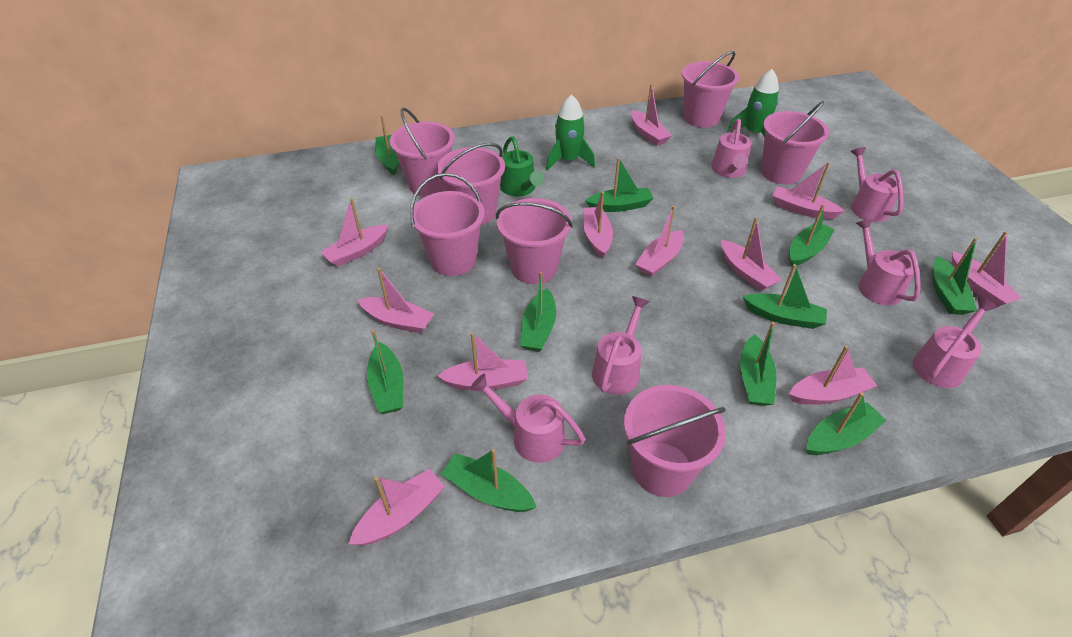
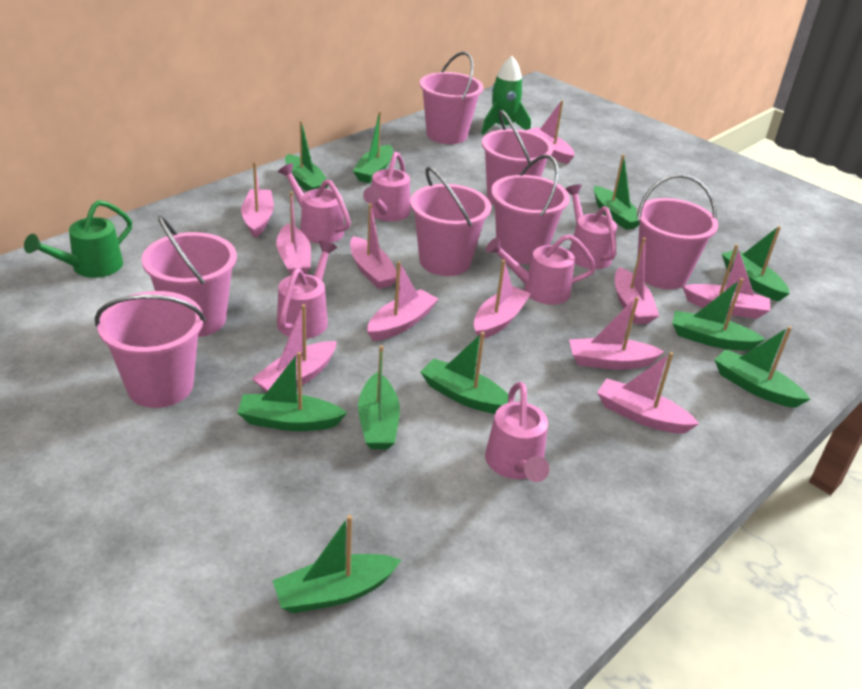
green rocket: [546,94,595,171] [727,69,779,138] = 2 -> [481,56,531,134] = 1

